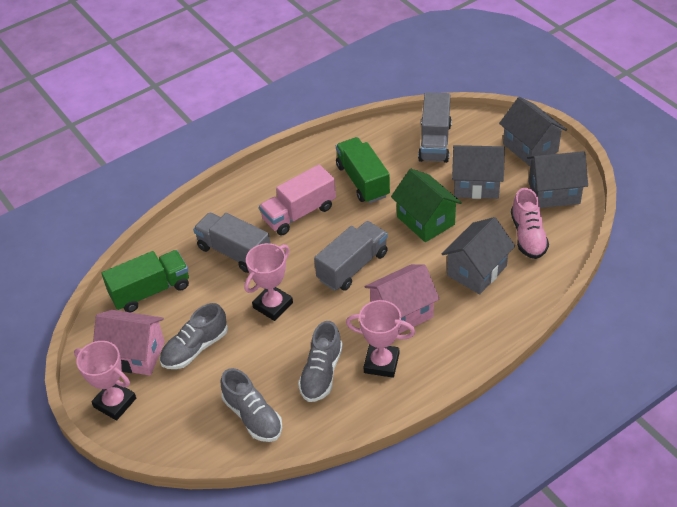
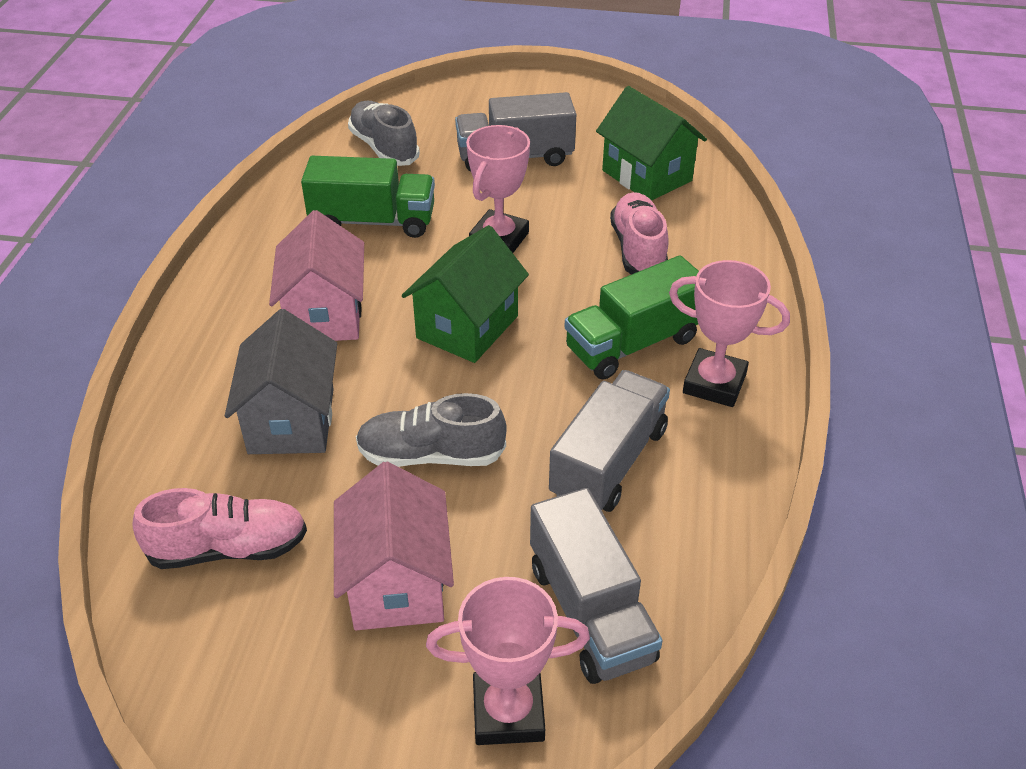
green house: [391,169,462,242] = 1 -> [402,225,529,363] [596,86,707,201] = 2
grey house: [442,217,515,294] [452,145,505,199] [499,97,567,166] [527,151,588,208] = 4 -> [225,309,337,454] = 1
grey shoe: [160,303,228,369] [221,368,282,442] [298,321,343,402] = 3 -> [348,101,420,166] [356,393,507,467] = 2
pink shoe: [511,188,549,259] = 1 -> [132,488,307,569] [610,192,669,275] = 2
pink truck: [259,164,336,235] = 1 -> none = 0

